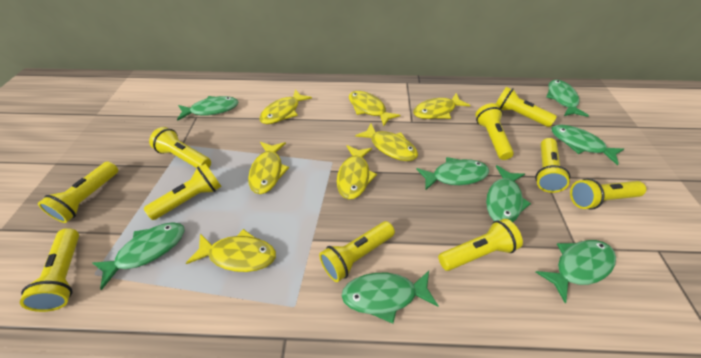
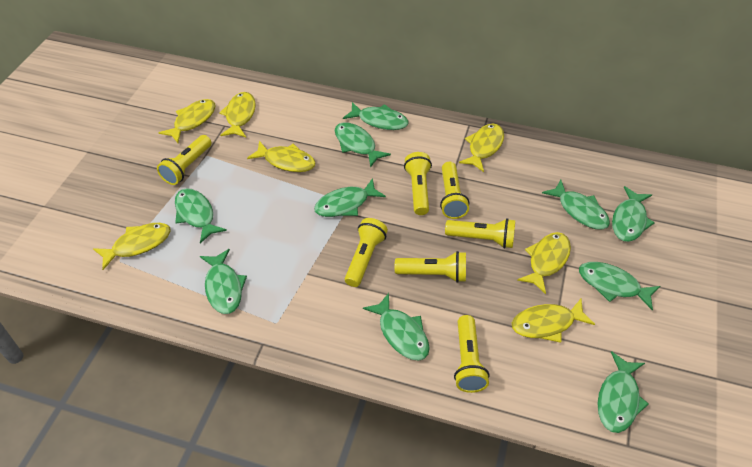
green fish: [93,222,185,290] [177,96,239,121] [342,271,438,324] [416,157,489,191] [486,165,531,222] [536,240,616,303] [546,79,589,117] [552,125,624,165] = 8 -> [175,188,227,243] [200,249,247,314] [314,178,386,217] [335,122,391,168] [343,102,408,130] [363,293,430,361] [542,180,610,230] [579,262,660,310] [598,351,649,433] [612,186,655,242] = 10
yellow flashlight: [20,228,79,312] [38,162,118,223] [144,164,222,220] [149,127,211,168] [319,221,395,282] [438,219,523,271] [475,103,514,160] [496,87,557,127] [535,138,570,193] [570,178,646,210] = 10 -> [157,135,212,185] [345,218,388,287] [395,251,466,283] [404,152,432,215] [440,162,469,219] [445,218,515,248] [454,315,489,393] = 7

